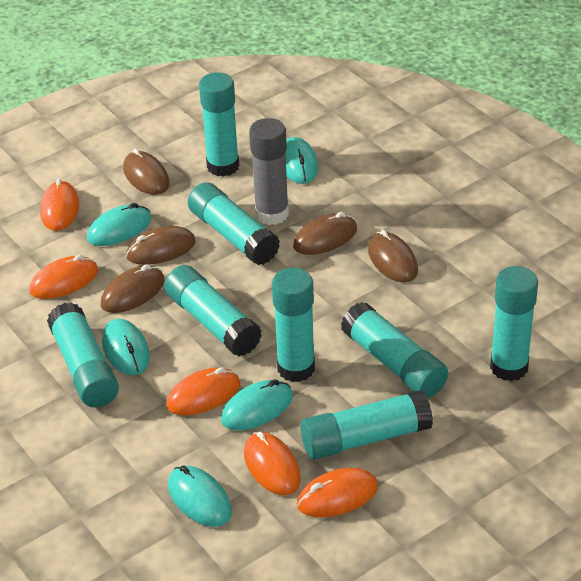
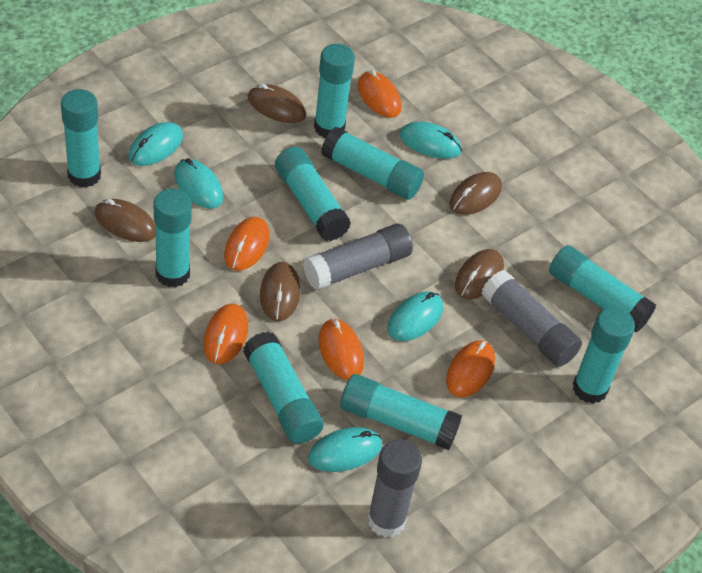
grey glue stick: [249,118,289,225] = 1 -> [303,224,413,290] [367,439,422,538] [481,270,582,367] = 3
turquoise glue stick: [47,302,119,407] [164,265,262,357] [188,182,280,265] [199,72,239,177] [272,268,315,382] [300,390,433,459] [341,302,448,398] [490,266,538,381] = 8 -> [61,89,101,188] [153,189,192,287] [243,331,324,444] [275,147,351,241] [314,44,355,138] [321,127,424,200] [340,374,462,450] [549,245,656,332] [573,307,635,404] = 9

